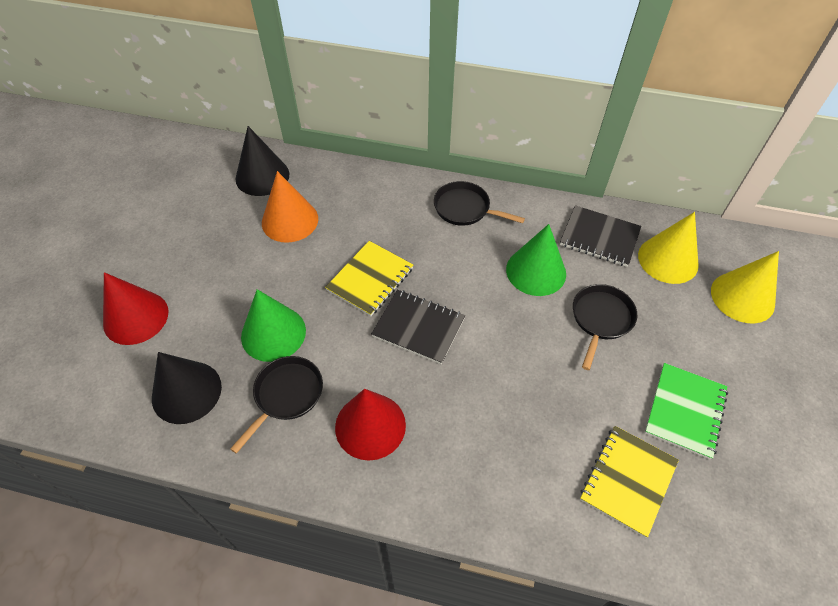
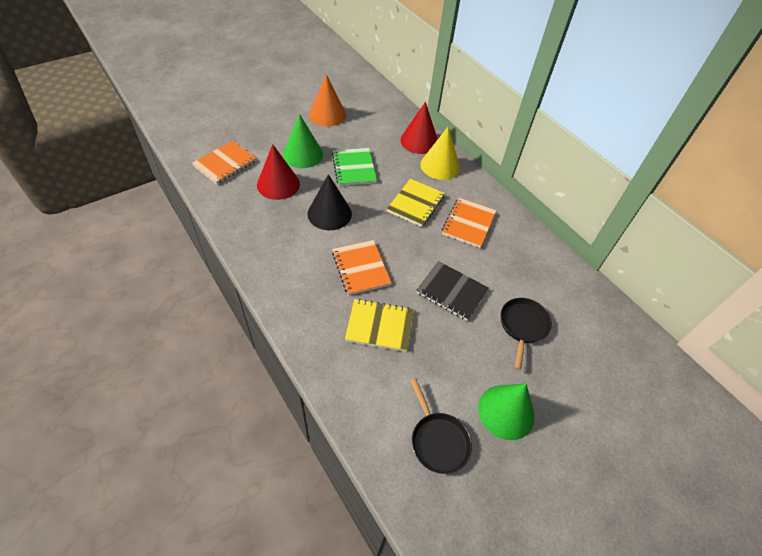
black cone: [152,352,222,424] [235,126,290,196] = 2 -> [308,174,352,230] = 1
black notebook: [371,289,465,364] [560,205,641,267] = 2 -> [416,261,488,321] = 1
black pan: [230,356,323,454] [434,181,525,226] [573,284,637,370] = 3 -> [410,379,472,474] [501,298,552,370] = 2
orange notebook: none = 0 -> [192,141,256,184] [332,240,391,295] [442,198,496,248] = 3
yellow cone: [638,212,699,284] [711,251,779,324] = 2 -> [420,127,460,180] = 1

